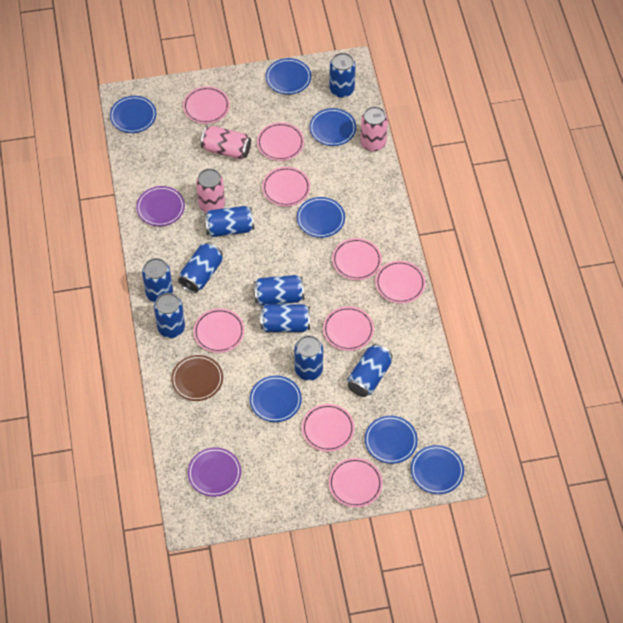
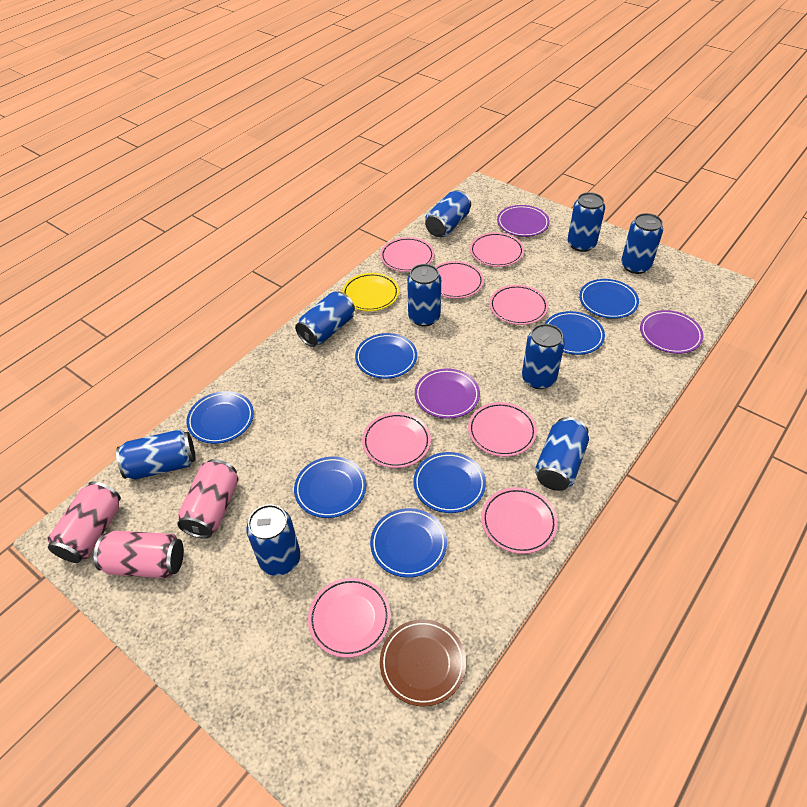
pink plate: [183,86,230,124] [194,308,244,353] [257,122,304,161] [262,167,310,206] [302,404,355,452] [323,306,374,351] [329,458,383,507] [332,238,382,280] [375,261,425,303] = 9 -> [308,578,391,658] [362,412,431,468] [380,237,434,272] [435,261,484,299] [468,402,537,457] [470,232,524,267] [481,487,558,554] [489,285,548,325] = 8
purple plate: [136,186,185,226] [188,447,241,497] = 2 -> [415,368,480,419] [497,205,550,237] [640,310,704,354] = 3
yellow plate: none = 0 -> [342,273,399,311] = 1

